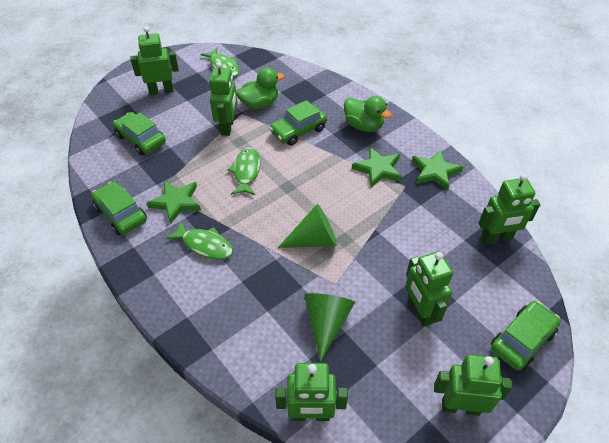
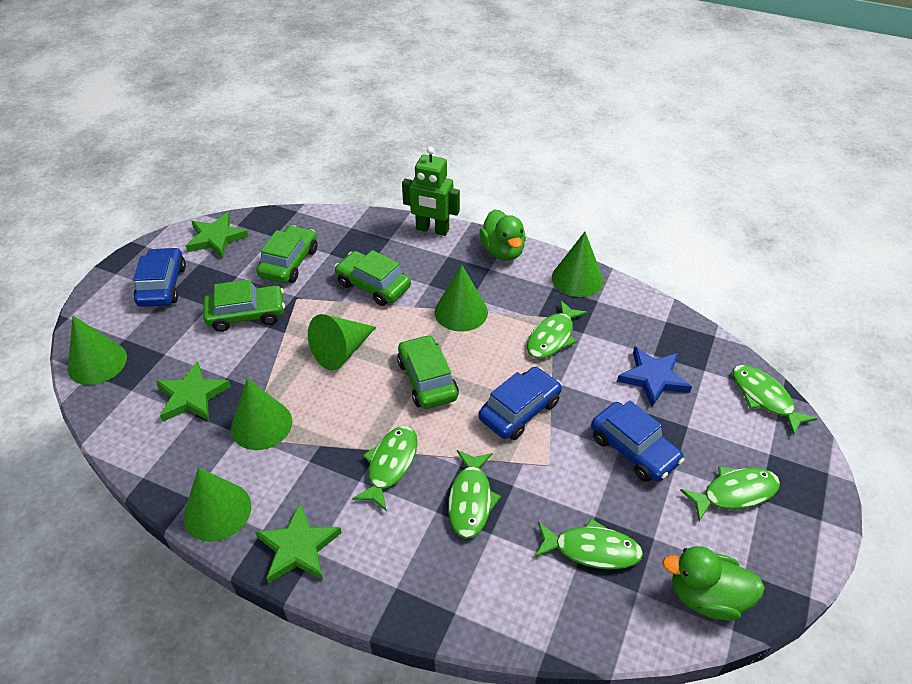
blue car: none = 0 -> [133,247,186,307] [478,367,562,440] [591,400,684,482] = 3
blue star: none = 0 -> [617,346,692,407] = 1
green cone: [278,204,337,248] [304,293,355,362] = 2 -> [68,316,127,385] [184,467,251,542] [231,378,292,450] [308,314,376,371] [435,264,488,332] [552,232,603,297] = 6
green fish: [165,221,233,260] [201,48,239,77] [227,148,260,195] = 3 -> [352,426,417,511] [448,450,501,539] [527,300,588,359] [535,518,643,569] [680,467,780,521] [733,365,817,436] = 6
green robot: [131,26,179,95] [209,62,238,136] [275,363,348,421] [405,251,453,327] [434,354,513,416] [479,174,540,244] = 6 -> [402,147,460,236] = 1

